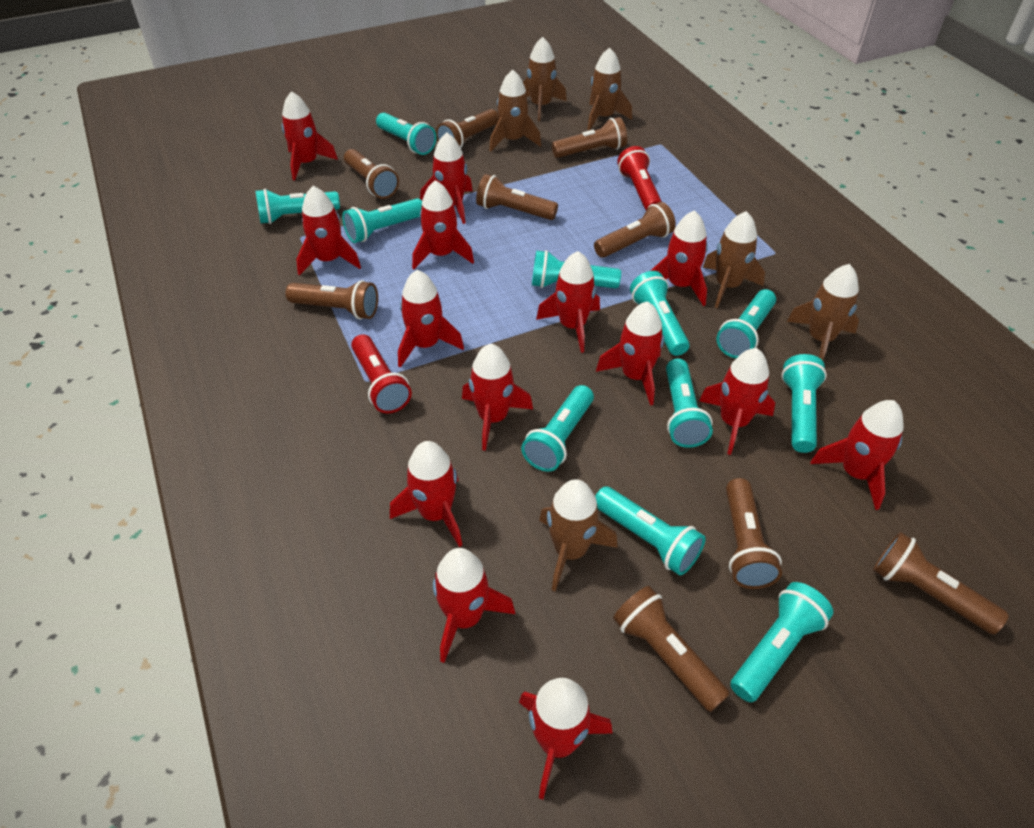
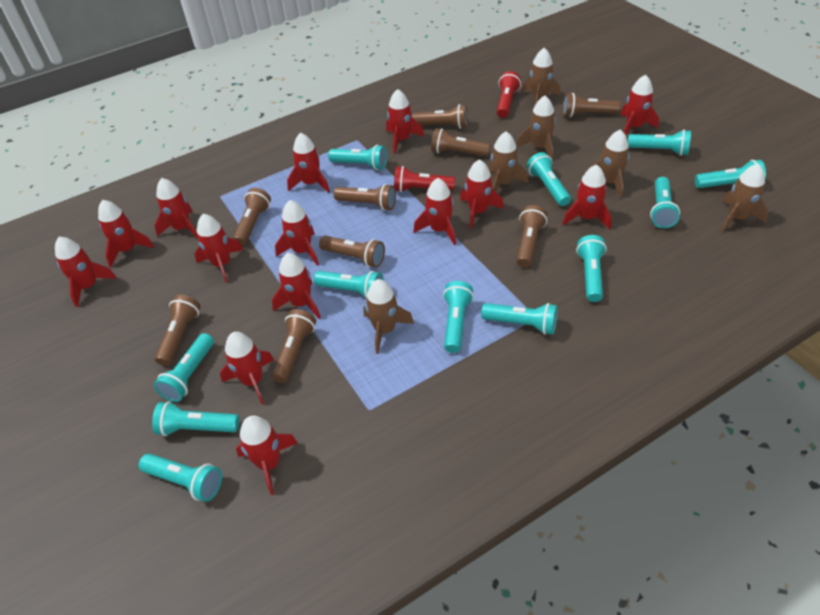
turquoise flashlight: [255,189,340,224] [342,198,422,243] [376,113,436,155] [521,385,594,472] [532,250,621,289] [595,486,706,575] [630,271,690,356] [666,358,713,448] [716,289,776,358] [730,582,833,702] [781,354,827,453] = 11 -> [139,454,222,502] [152,401,239,436] [154,333,214,402] [314,271,384,299] [328,145,387,170] [443,281,474,353] [481,303,557,335] [527,152,571,206] [576,235,607,302] [628,130,691,156] [650,177,680,228] [695,160,766,188] = 12

